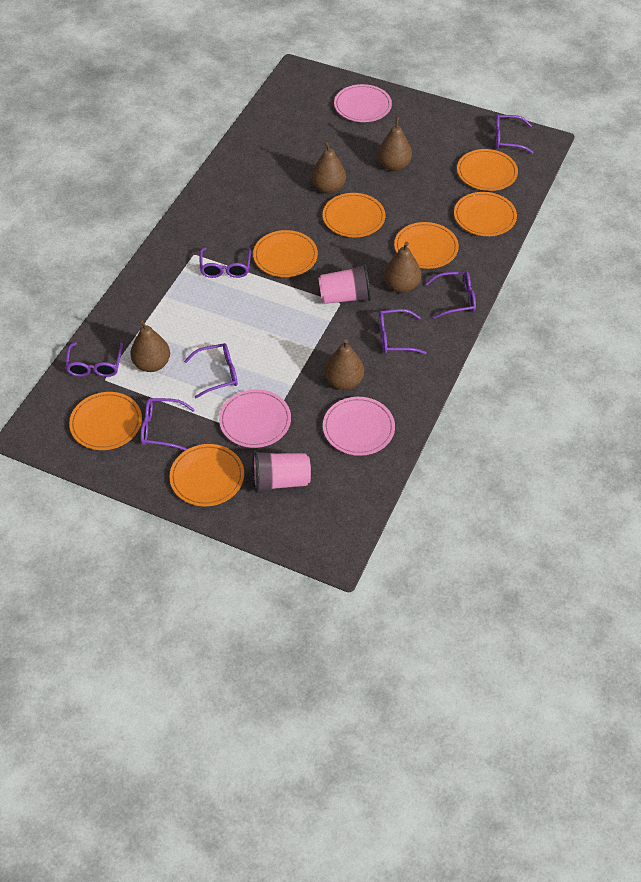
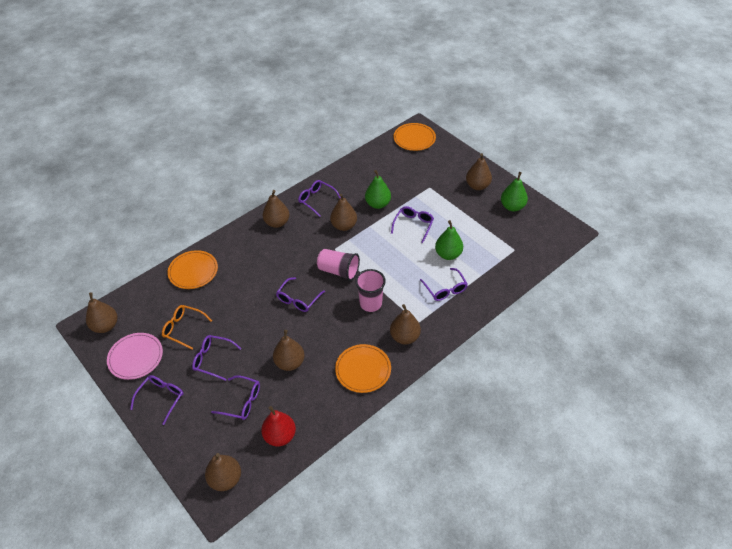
brown pear: [130,319,170,372] [311,141,346,194] [325,339,364,390] [378,117,412,171] [384,242,421,293] = 5 -> [86,292,118,333] [205,453,241,491] [263,190,289,228] [273,330,305,371] [330,194,357,231] [390,304,421,344] [466,153,492,190] = 7
green pear: none = 0 -> [365,170,391,209] [435,220,463,260] [501,172,528,211] = 3
orange glasses: none = 0 -> [162,305,212,350] = 1
orange plate: [69,392,142,450] [169,444,244,506] [253,230,318,277] [323,193,385,237] [394,222,459,269] [454,192,517,236] [457,149,518,191] = 7 -> [167,250,218,289] [335,344,391,393] [394,123,436,151] = 3
pink plate: [219,389,291,448] [323,397,395,456] [334,84,392,122] = 3 -> [107,333,163,380] = 1
red pear: none = 0 -> [261,406,296,446] = 1

